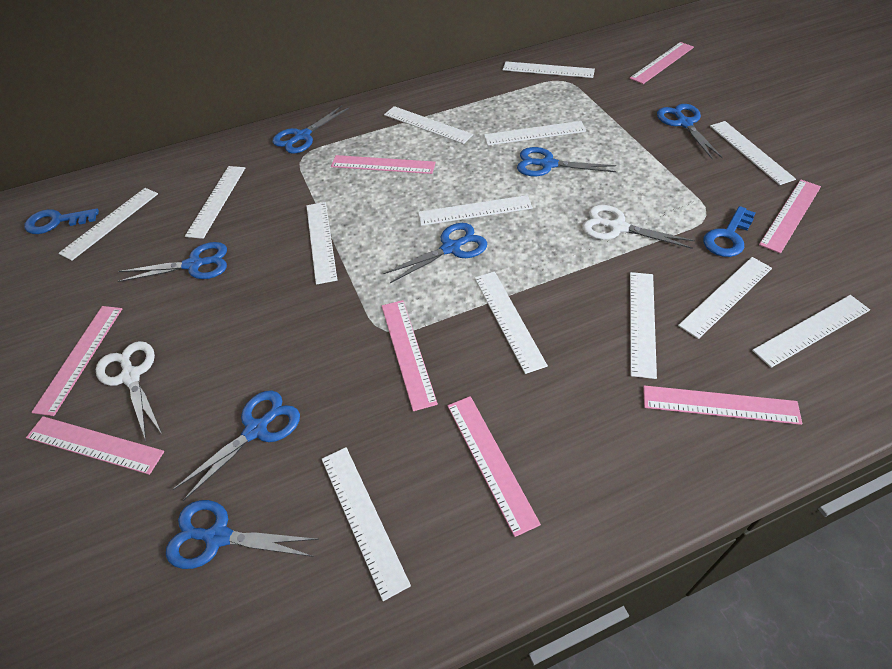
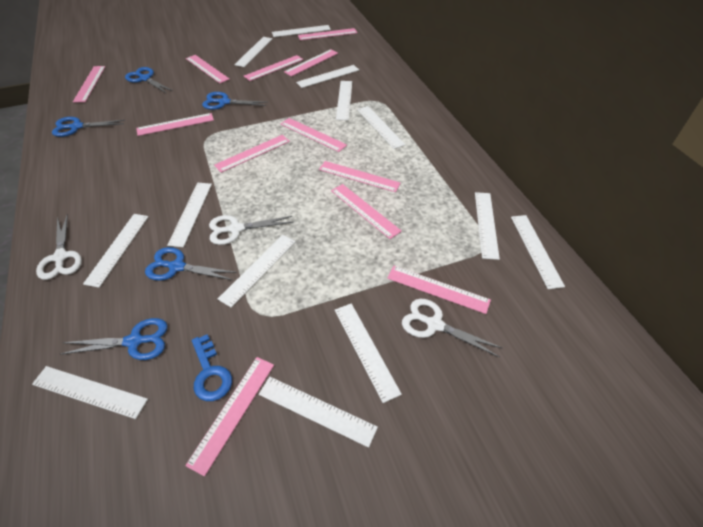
blue key: [25,208,99,234] [703,206,755,257] = 2 -> [192,334,232,401] = 1
blue scissors: [117,242,227,282] [166,500,319,569] [173,390,300,501] [273,106,349,154] [383,223,487,283] [517,147,616,176] [657,104,723,159] = 7 -> [52,117,124,137] [61,318,168,360] [125,67,173,93] [145,247,237,281] [202,92,267,110] = 5
pink ruler: [26,416,164,475] [31,306,122,416] [331,155,436,174] [382,300,438,411] [447,396,541,537] [630,42,694,84] [643,385,803,425] [759,180,821,254] = 8 -> [73,66,106,103] [136,113,214,136] [185,357,274,476] [186,55,230,83] [214,135,290,173] [244,55,304,81] [281,118,347,152] [284,49,338,76] [298,28,357,40] [319,161,401,192] [331,184,402,239] [387,266,491,314] = 12
white scissors: [96,341,162,441] [582,205,695,249] = 2 -> [36,214,82,280] [209,215,294,245] [402,299,503,357] = 3

